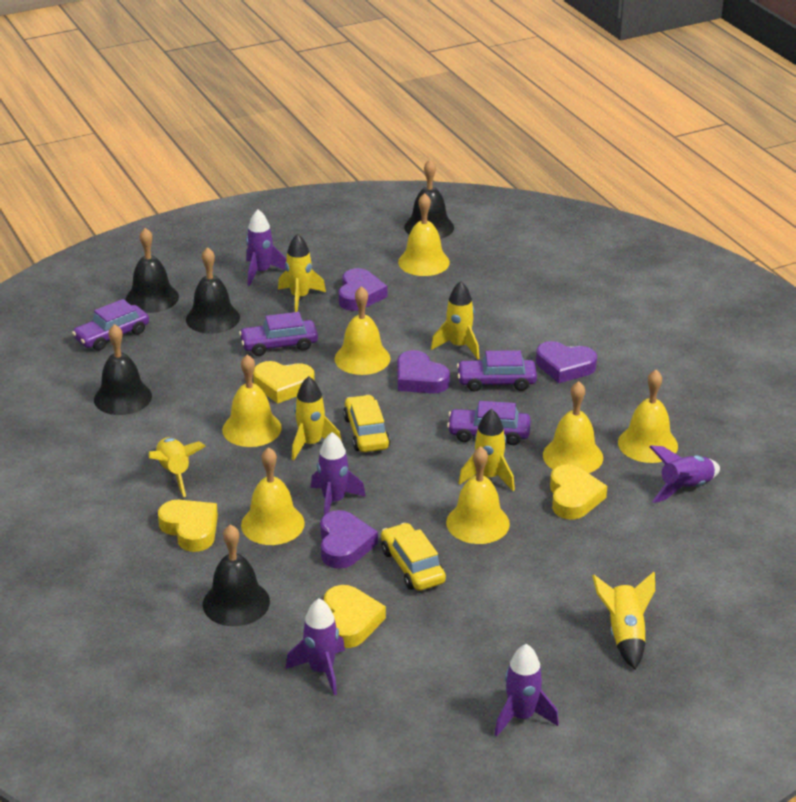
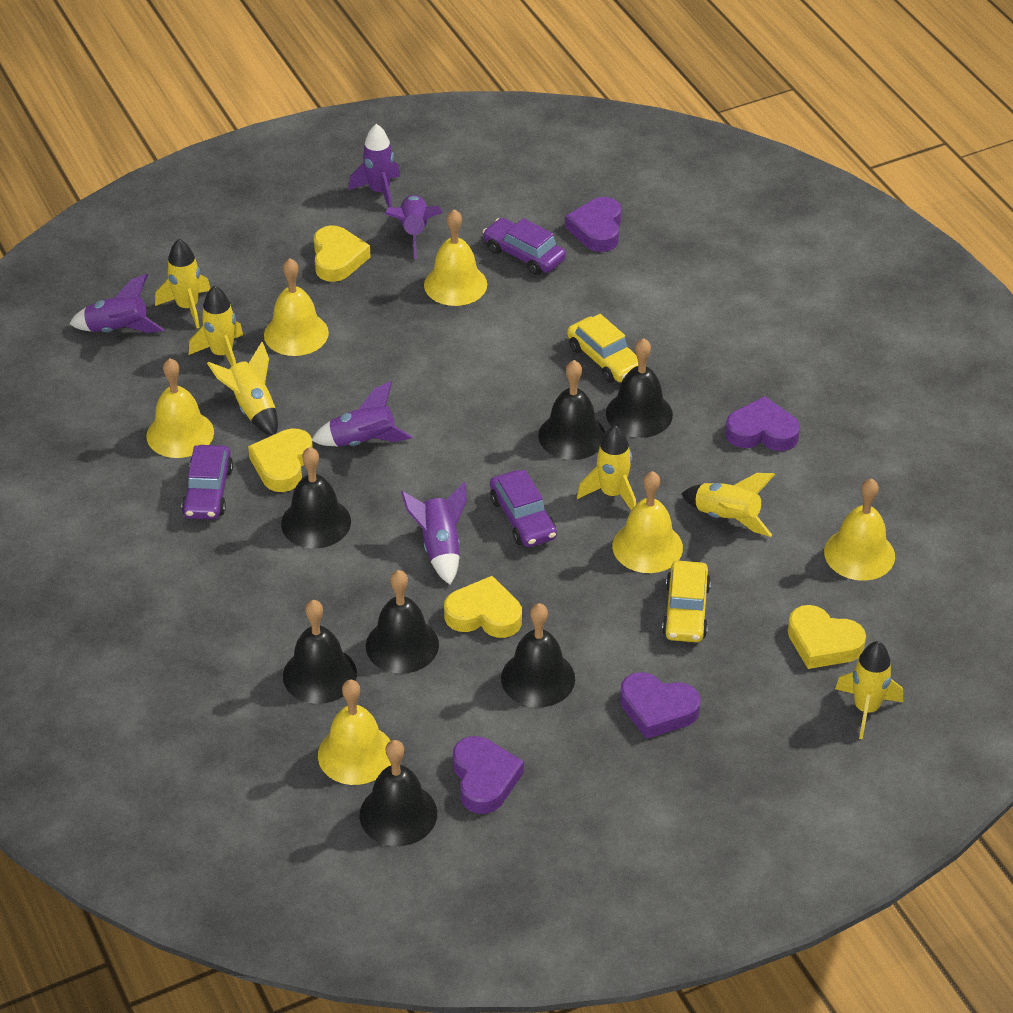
black bell: [94,324,152,415] [126,228,179,313] [186,247,240,334] [203,524,270,626] [404,160,454,239] = 5 -> [281,447,351,549] [283,600,357,704] [360,740,437,846] [366,570,439,674] [501,603,575,707] [538,360,605,460] [606,338,673,438] = 7
purple car: [72,299,149,351] [239,312,318,356] [447,401,531,445] [457,350,537,392] = 4 -> [182,445,233,520] [483,218,566,275] [490,470,557,547] = 3
yellow bell: [222,354,282,447] [241,447,305,545] [335,286,390,375] [398,193,450,276] [446,446,510,544] [543,381,603,473] [618,370,678,463] = 7 -> [146,358,214,458] [264,258,329,356] [318,680,391,785] [424,209,487,306] [612,471,683,573] [824,478,895,581] = 6

